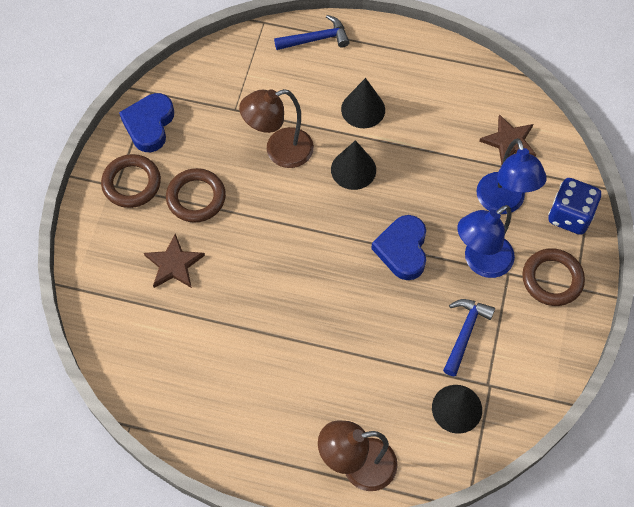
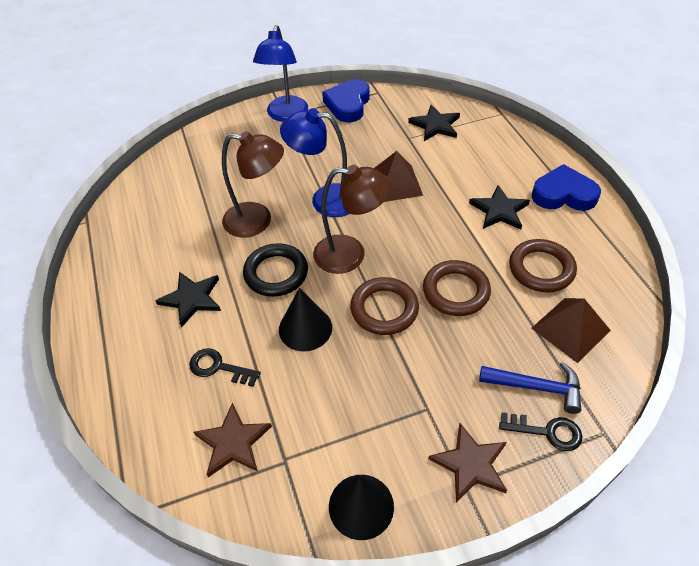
black cone: [331,140,376,190] [341,78,385,128] [432,385,482,434] = 3 -> [279,288,332,352] [329,475,394,540] = 2
black key: none = 0 -> [189,348,261,387] [499,412,583,451] = 2
black ring: none = 0 -> [243,243,308,297] = 1
black star: none = 0 -> [155,272,221,328] [408,105,460,141] [469,185,530,230] = 3
blue dice: [548,178,601,235] = 1 -> none = 0
blue hammer: [274,15,350,50] [443,299,495,376] = 2 -> [479,362,582,414] = 1
brown pyramid: none = 0 -> [374,151,423,202] [531,298,611,363] = 2

